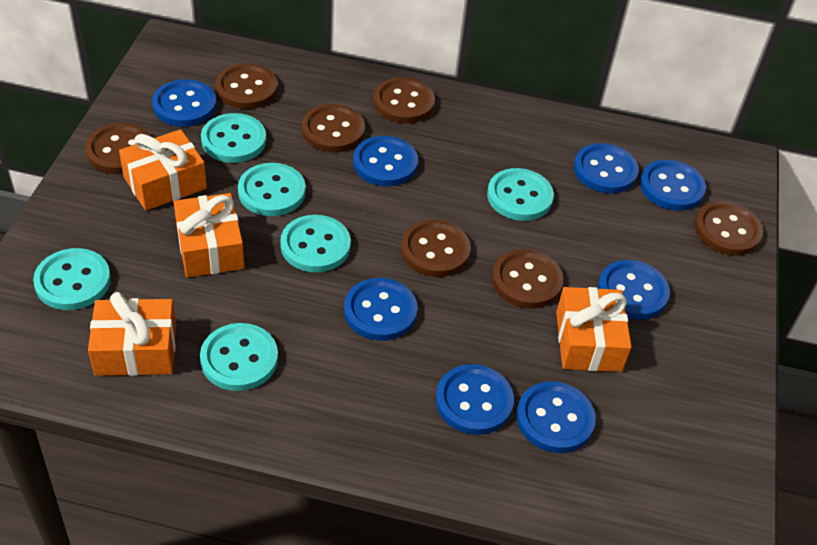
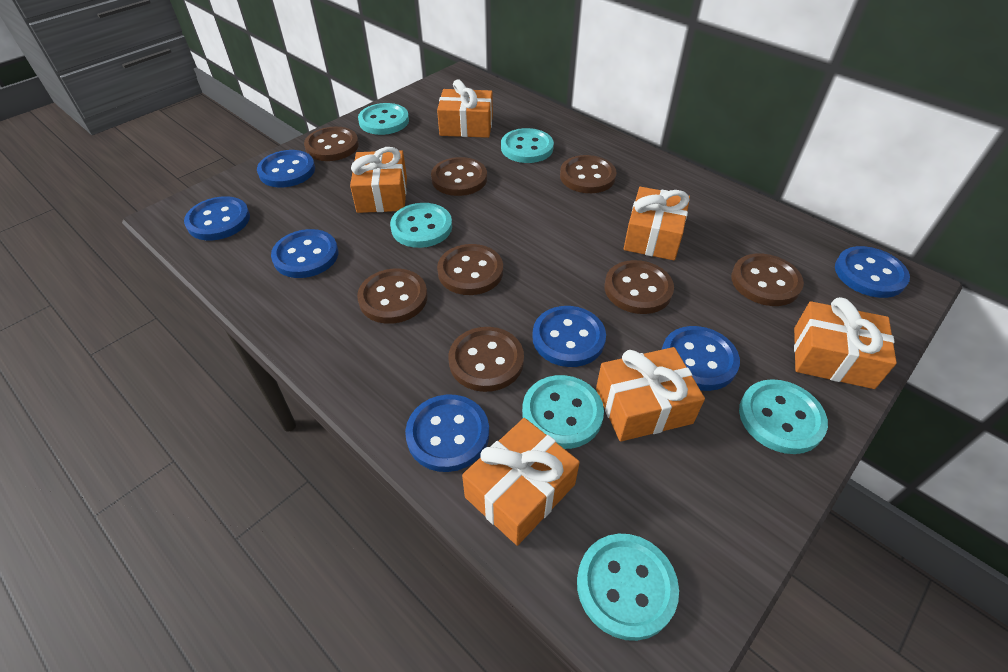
blue button: [152,79,217,127] [344,278,418,341] [353,136,418,186] [436,364,514,435] [516,381,596,453] [574,143,639,193] [598,260,670,320] [640,159,706,211] = 8 -> [184,196,250,240] [257,150,315,187] [271,229,338,278] [405,394,489,472] [532,306,606,367] [661,326,740,391] [835,246,910,298] = 7
brown button: [85,123,151,174] [215,63,278,109] [302,104,365,152] [374,77,435,123] [401,220,471,277] [492,249,563,308] [694,201,763,256] = 7 -> [304,127,359,161] [357,269,428,324] [431,157,487,196] [437,244,503,295] [449,327,524,392] [560,155,616,193] [604,260,674,314] [731,254,804,306] = 8
orange gift: [88,292,176,376] [119,129,207,211] [174,193,244,278] [556,287,632,372] = 4 -> [350,147,407,213] [437,79,493,138] [462,418,580,546] [596,347,705,442] [624,187,690,260] [794,297,897,389] = 6

